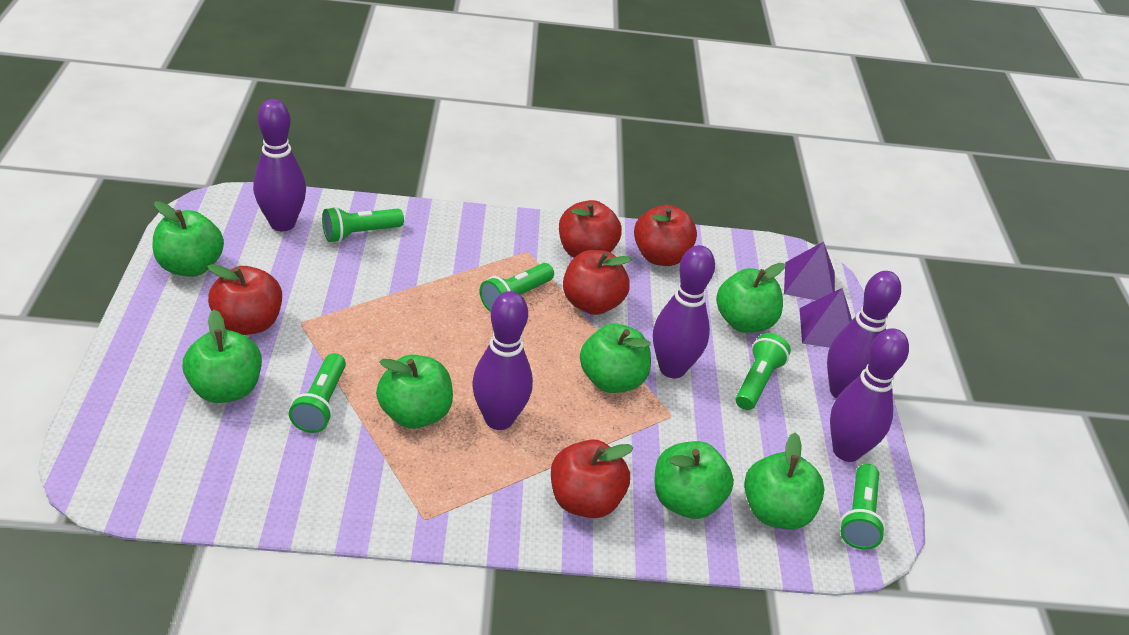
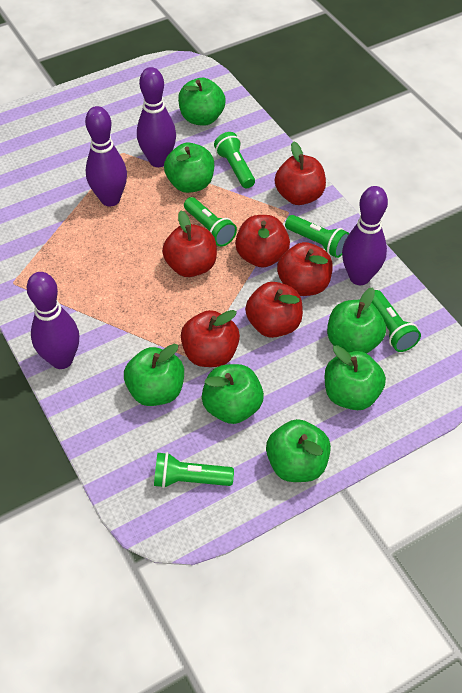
purple bowling pin: [253,99,306,231] [472,291,533,430] [653,245,715,378] [827,271,901,399] [830,328,909,462] = 5 -> [27,272,79,369] [85,106,127,206] [137,67,176,167] [342,186,388,285] = 4
purple pyramid: [784,242,835,300] [800,288,852,348] = 2 -> none = 0
red apple: [207,264,282,335] [551,439,633,518] [559,200,622,258] [563,250,632,315] [634,205,697,266] = 5 -> [162,211,217,277] [181,310,240,367] [235,215,290,268] [245,282,303,338] [275,141,326,205] [277,242,333,296] = 6

